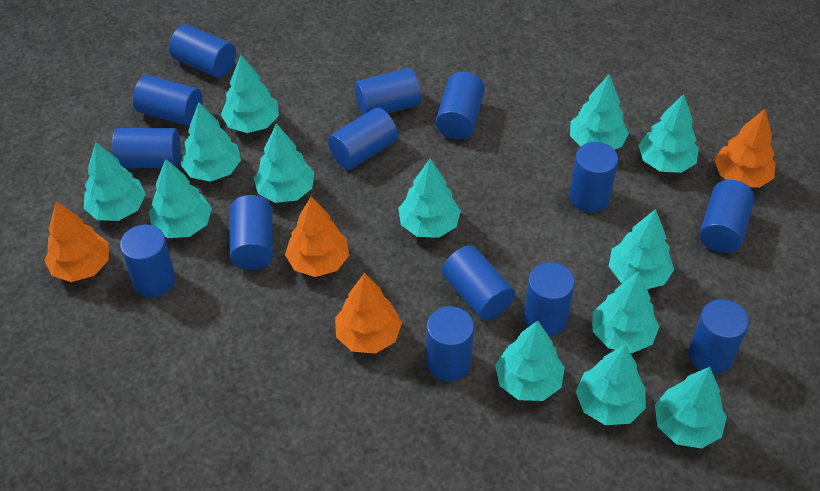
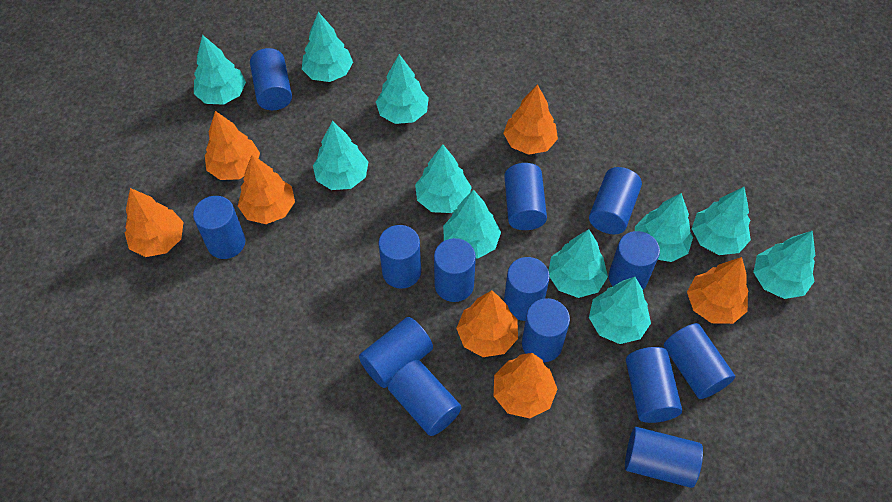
orange tree: [44,201,109,282] [285,196,349,277] [335,273,402,354] [715,109,775,188] = 4 -> [125,188,183,257] [205,111,260,180] [238,155,295,224] [456,290,518,357] [494,353,557,418] [503,84,558,155] [687,257,748,324] = 7
turquoise tree: [84,142,146,221] [149,159,212,238] [180,102,241,182] [221,55,279,133] [253,123,315,203] [398,159,461,238] [495,321,565,401] [570,74,629,150] [576,345,646,425] [592,272,660,353] [609,209,674,289] [638,94,699,173] [655,367,727,449] = 13 -> [194,35,246,105] [302,12,353,82] [313,121,368,190] [376,54,429,124] [415,144,472,213] [443,190,501,258] [548,229,608,298] [589,277,651,344] [635,193,693,262] [692,187,751,255] [753,231,815,299] = 11

